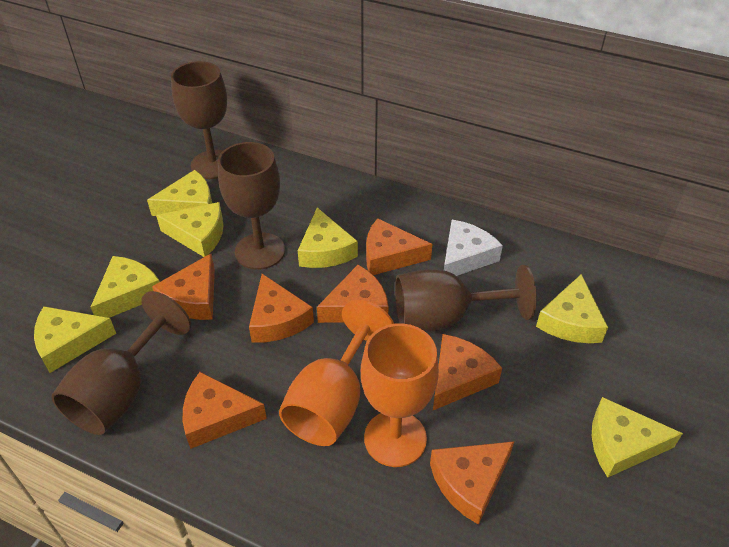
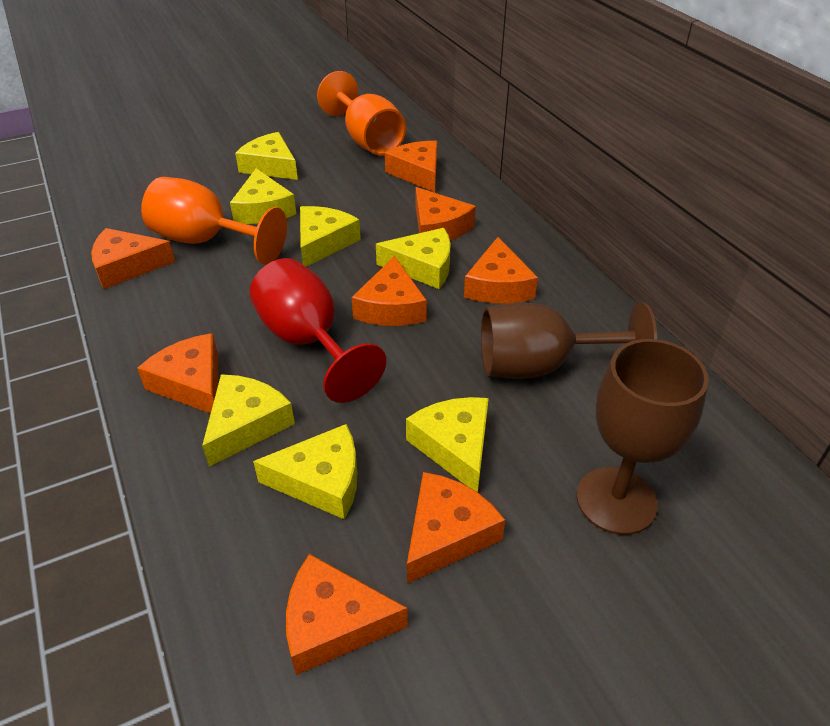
brown goblet: [51,291,191,435] [171,61,227,179] [218,142,285,270] [395,265,537,332] = 4 -> [481,303,657,379] [576,339,709,535] = 2
orange cheese: [152,254,215,320] [183,372,267,449] [249,274,314,343] [317,265,389,323] [366,218,432,275] [430,441,515,525] [433,334,502,410] = 7 -> [91,228,175,289] [137,333,218,414] [286,554,408,675] [351,256,427,326] [385,141,437,192] [407,472,505,584] [416,187,476,240] [464,237,538,303] = 8
red goblet: none = 0 -> [249,258,386,403] = 1
white cheese: [444,220,503,276] = 1 -> none = 0

